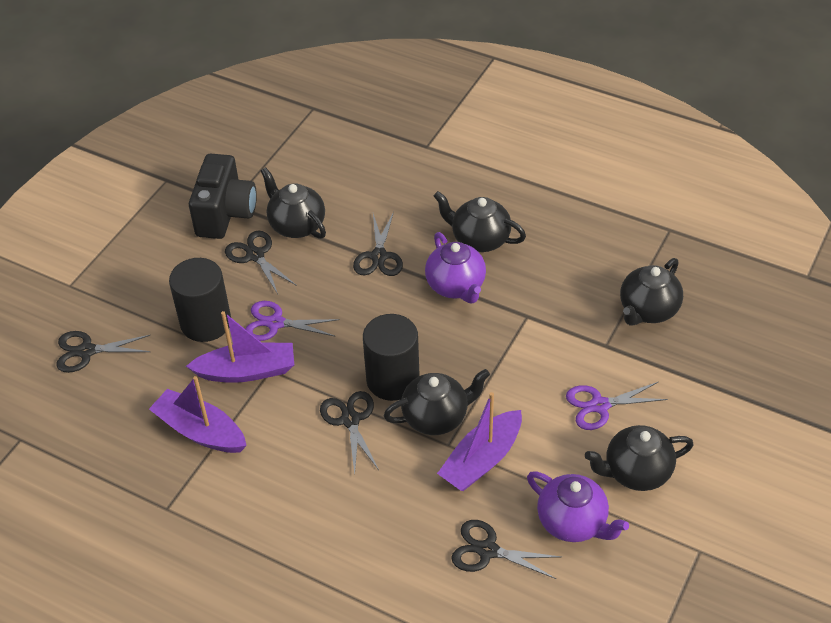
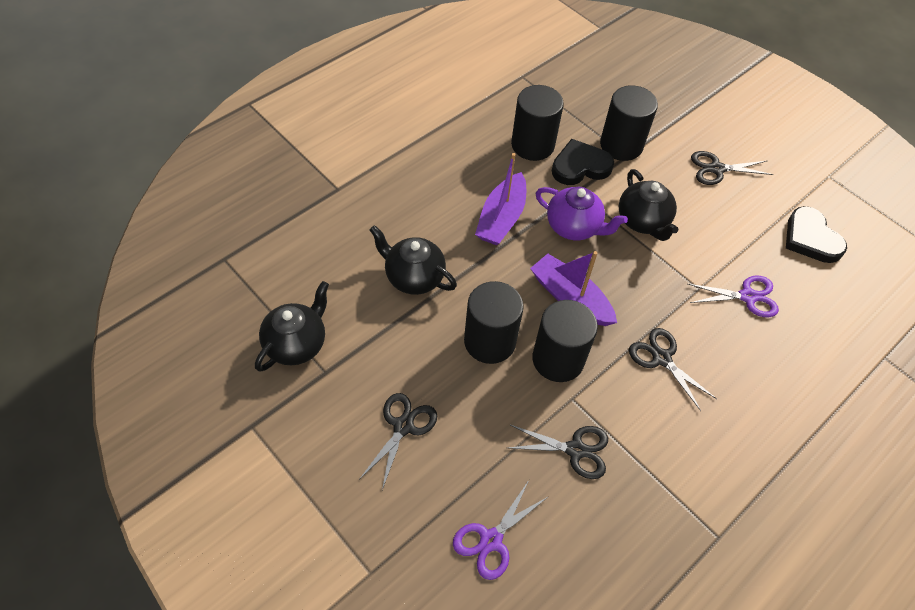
black camera: [189,154,257,239] = 1 -> none = 0
black cylinder: [169,258,231,342] [363,314,420,401] = 2 -> [464,281,524,364] [511,85,564,161] [532,300,598,382] [600,85,658,161] = 4
black heart: none = 0 -> [552,139,614,185] [786,206,847,263] = 2
black scissors: [56,331,150,373] [225,231,297,294] [320,391,379,474] [353,212,403,276] [451,520,561,579] = 5 -> [359,393,437,490] [508,425,608,479] [629,328,717,411] [691,151,773,185] = 4
black teapot: [261,168,326,239] [384,369,490,435] [434,191,526,252] [585,425,694,491] [620,258,683,326] = 5 -> [255,281,329,372] [370,225,457,295] [619,169,679,241] = 3
purple boat: [149,376,247,453] [186,311,294,383] [437,392,522,491] = 3 -> [475,153,526,245] [530,251,617,326] = 2
purple teapot: [425,232,486,303] [527,471,629,542] = 2 -> [536,187,628,240] = 1

